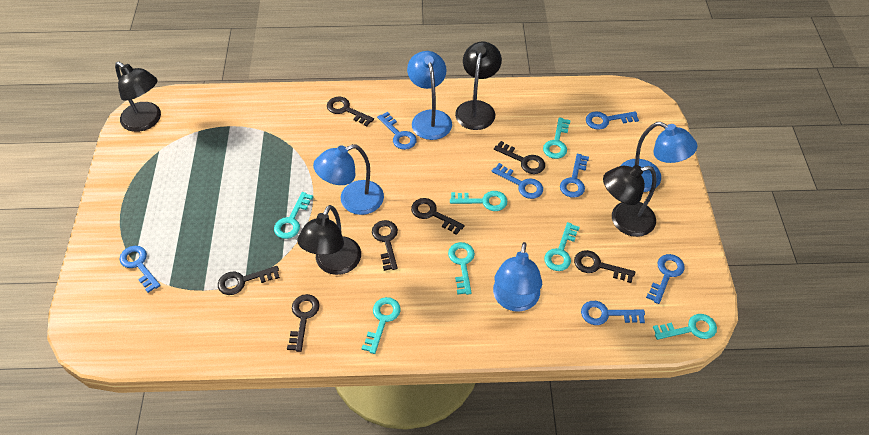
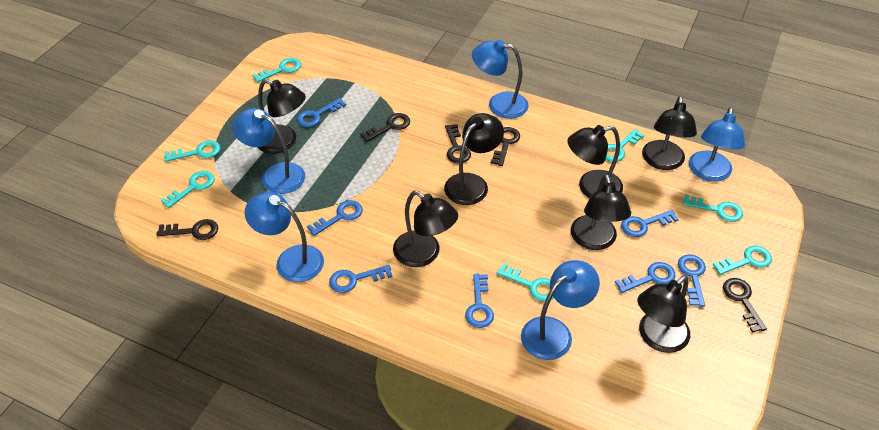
black key: [218,266,280,295] [287,294,320,352] [327,97,374,127] [372,220,398,271] [411,198,465,235] [494,141,545,174] [574,250,635,283] = 7 -> [156,219,218,240] [360,113,410,142] [445,124,471,164] [491,127,520,166] [723,278,767,333] = 5
black lamp: [115,62,161,132] [297,205,361,275] [455,41,502,130] [603,165,656,237] = 4 -> [257,79,306,154] [393,191,458,267] [444,113,504,205] [567,125,623,198] [571,174,631,250] [637,275,690,353] [642,96,697,170] = 7
blue lamp: [313,144,384,215] [407,51,452,140] [493,242,542,312] [621,122,697,192] = 4 -> [232,108,305,194] [245,192,324,282] [472,40,529,119] [521,260,600,360] [689,107,745,182] = 5

